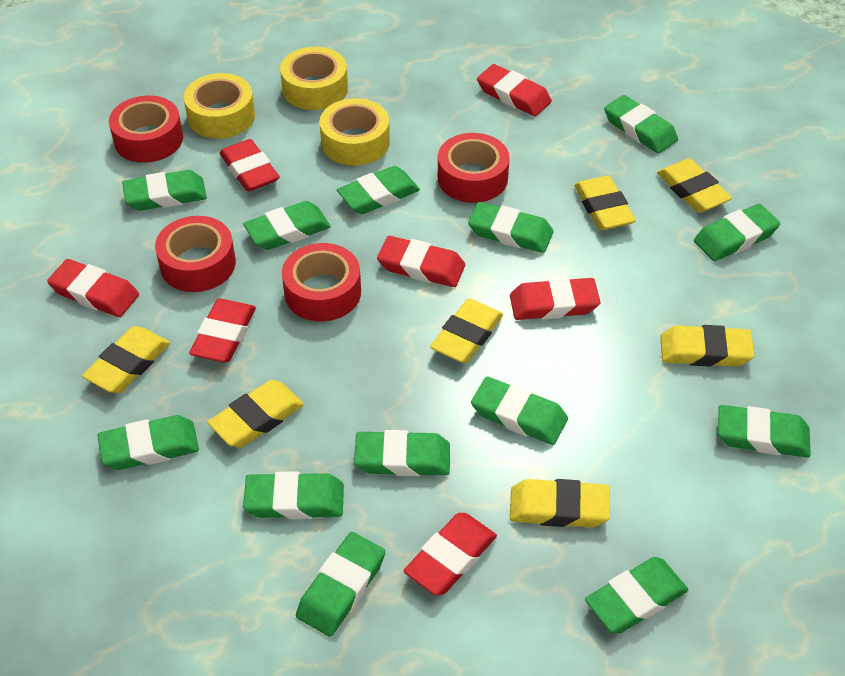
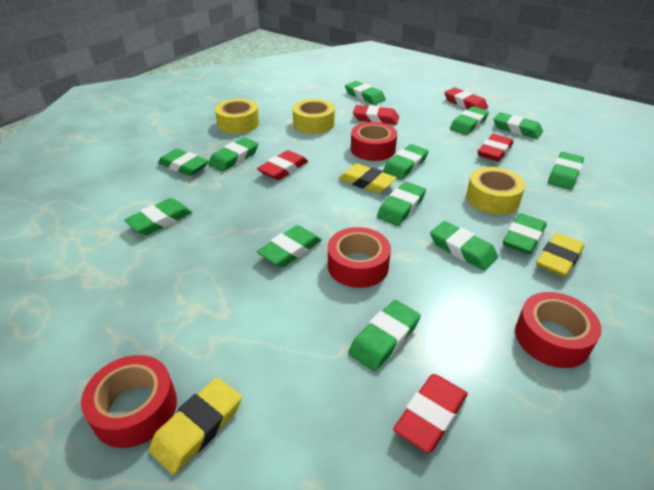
red eraser: [47,259,139,317] [189,299,256,362] [220,139,280,192] [377,236,465,287] [403,513,497,596] [477,64,552,116] [510,277,600,320] = 7 -> [257,150,308,180] [353,105,399,125] [393,374,468,453] [444,88,488,110] [477,134,513,161] = 5
yellow eraser: [82,326,170,393] [207,380,304,448] [430,298,503,363] [510,479,610,527] [574,176,636,230] [657,158,732,213] [660,325,755,367] = 7 -> [149,377,242,474] [339,164,397,193] [536,233,584,277] = 3

